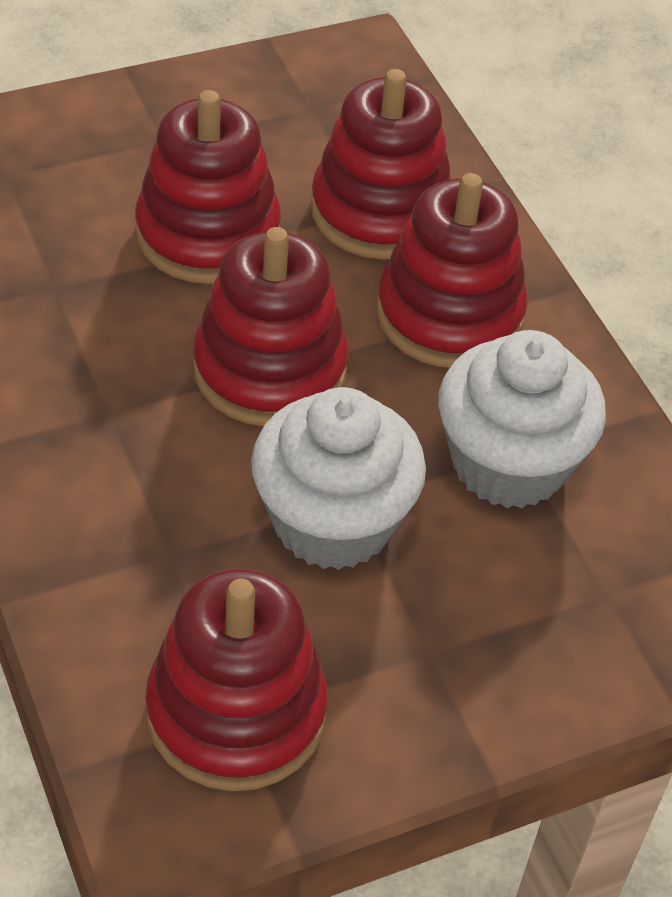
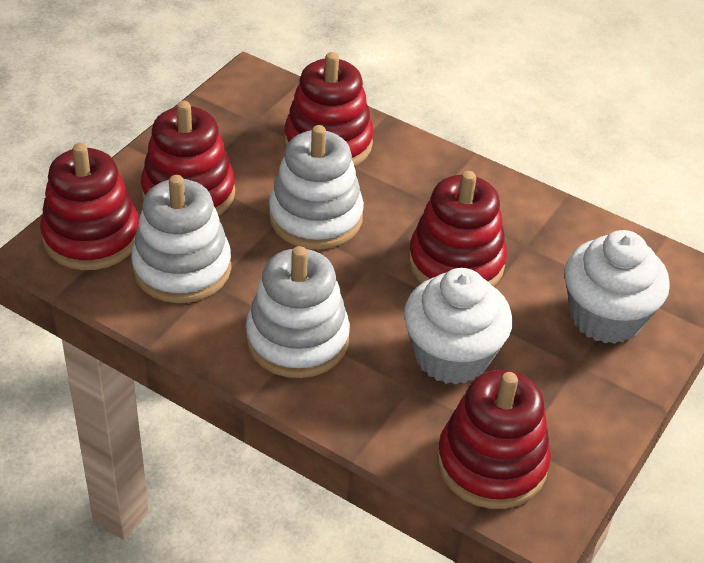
white stacking toy: none = 0 -> [131,175,231,303] [246,246,350,378] [269,125,364,250] = 3

